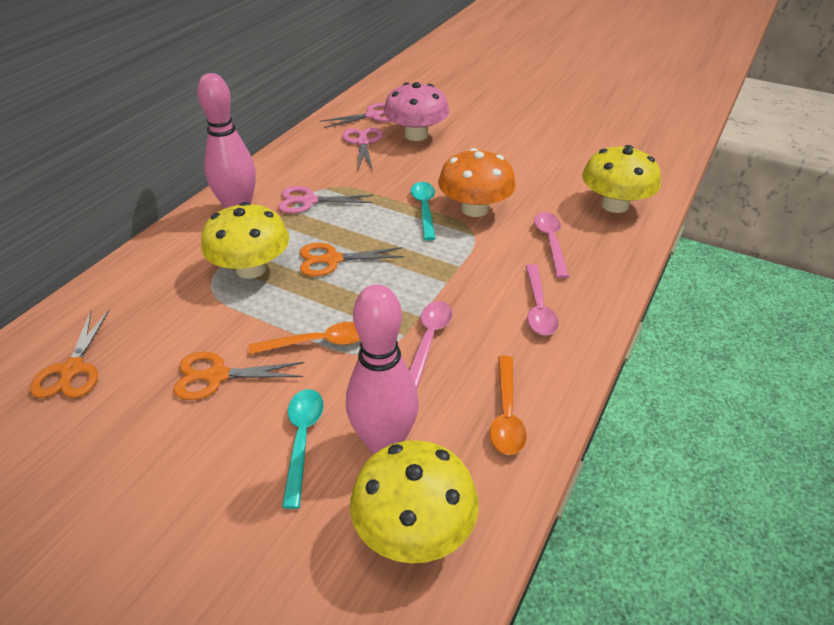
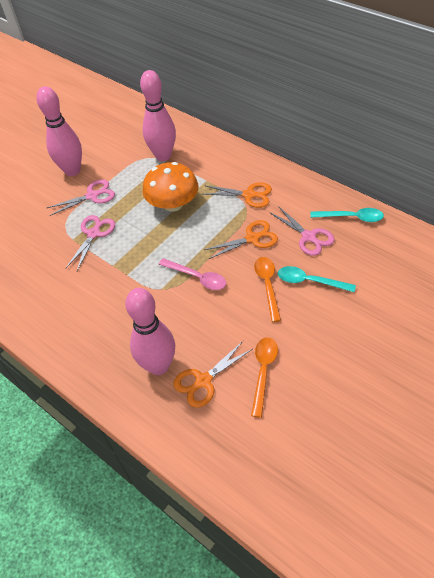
pink bowling pin: [197,73,256,208] [346,284,419,454] = 2 -> [36,86,82,176] [125,288,175,375] [140,70,176,161] = 3
pink mushroom: [383,82,449,141] = 1 -> none = 0
pink spoon: [409,301,452,389] [526,264,559,336] [534,212,569,278] = 3 -> [159,258,226,290] = 1
yellow mushroom: [201,202,289,279] [350,440,479,563] [582,145,661,213] = 3 -> none = 0

